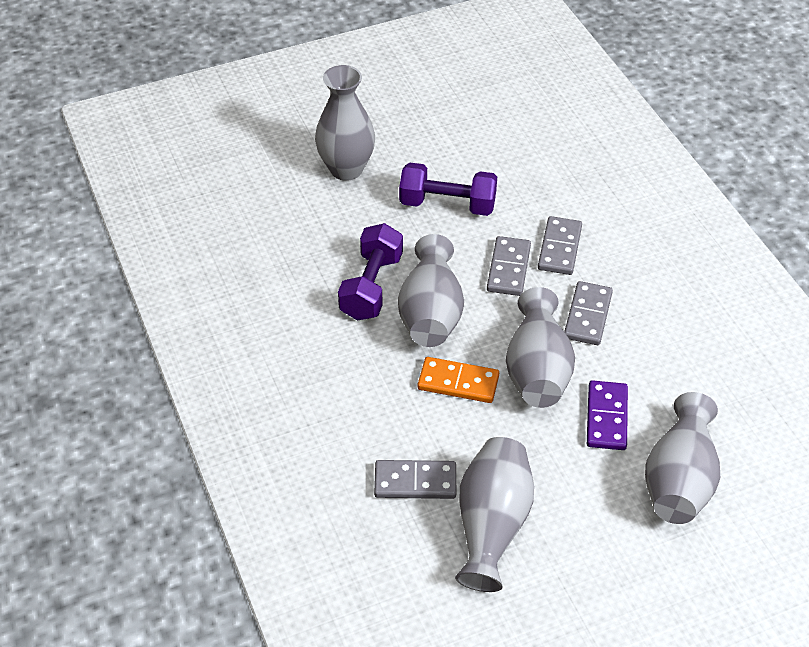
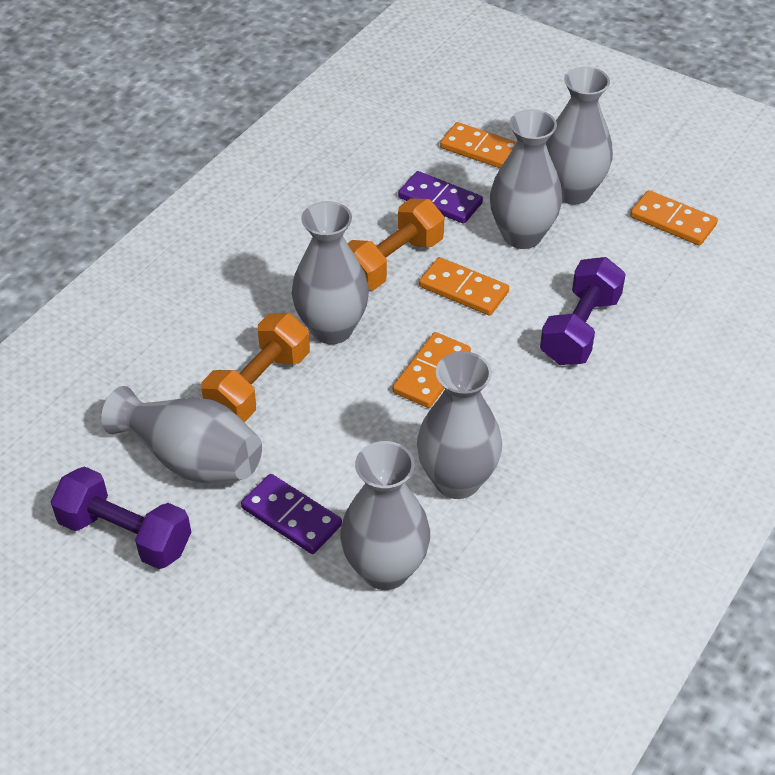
grey domino: [374,460,456,499] [487,236,531,296] [538,216,582,275] [564,281,613,345] = 4 -> none = 0
grey vase: [315,65,375,181] [398,234,464,347] [455,437,534,592] [506,287,575,408] [645,392,720,524] = 5 -> [101,386,262,483] [292,201,369,344] [340,441,430,590] [417,351,502,499] [490,109,562,249] [546,67,613,204] = 6
orange domino: [418,357,499,403] = 1 -> [393,332,471,408] [419,257,509,316] [440,122,517,168] [630,190,718,246] = 4
orange dumbbell: none = 0 -> [201,313,310,422] [347,199,444,290] = 2
purple domino: [587,380,628,450] = 1 -> [241,474,342,554] [398,171,483,224] = 2

